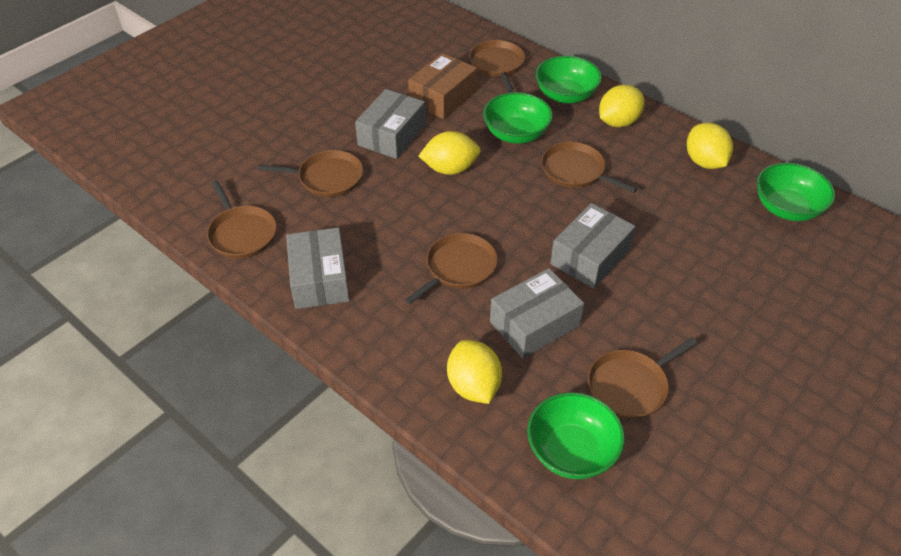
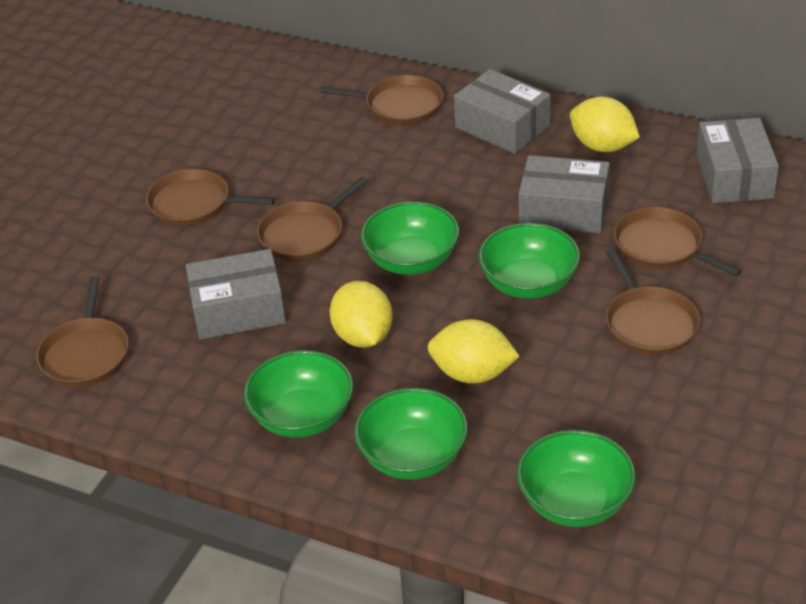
brown box: [408,53,477,119] = 1 -> none = 0
green bowl: [483,92,553,144] [527,392,625,479] [535,56,602,104] [757,163,835,221] = 4 -> [244,350,353,438] [354,388,468,480] [361,202,459,275] [478,223,580,299] [517,430,636,527] = 5
yellow lemon: [419,131,481,175] [447,340,502,404] [599,85,645,127] [687,123,733,169] = 4 -> [330,281,393,348] [428,319,520,384] [570,96,640,152] = 3

